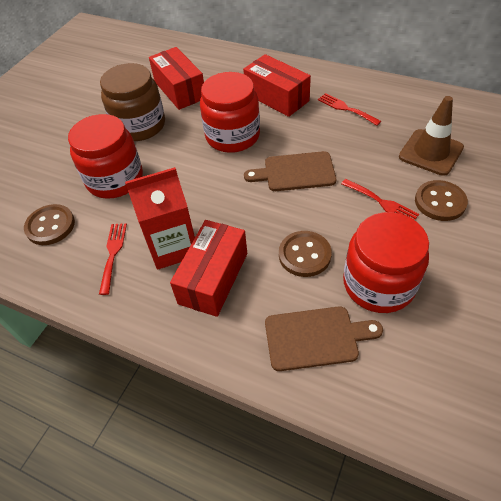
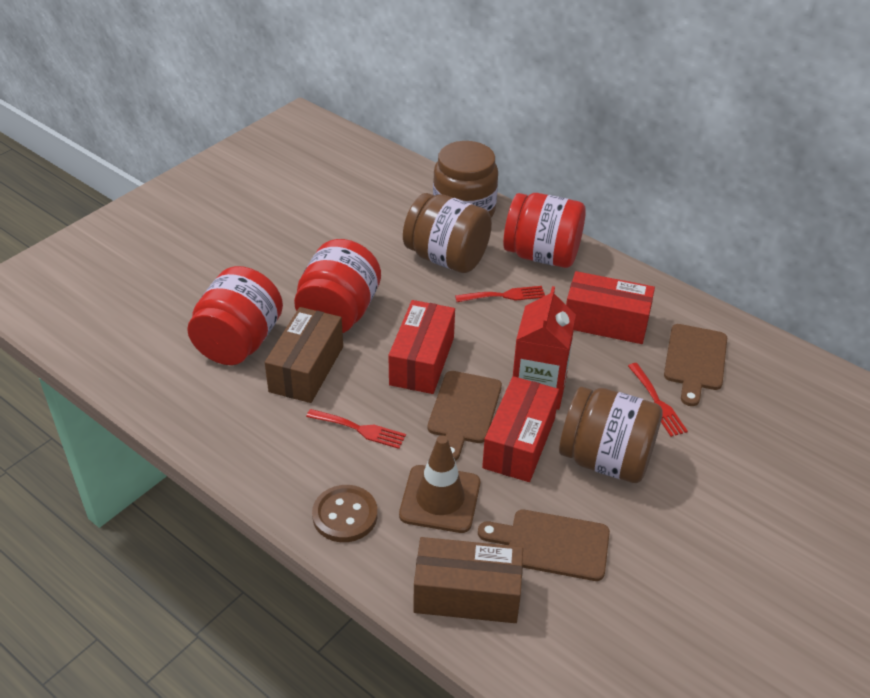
brown box: none = 0 -> [265,307,343,403] [413,537,523,623] = 2
brown button: [24,204,75,245] [279,231,332,277] [415,180,468,221] = 3 -> [312,485,378,542] = 1
brown cutting board: [244,151,336,191] [265,306,383,371] = 2 -> [427,371,502,461] [478,510,610,581] [664,324,727,406] = 3
brown jar: [100,63,165,141] = 1 -> [403,193,492,273] [433,141,498,218] [559,387,663,483] = 3

